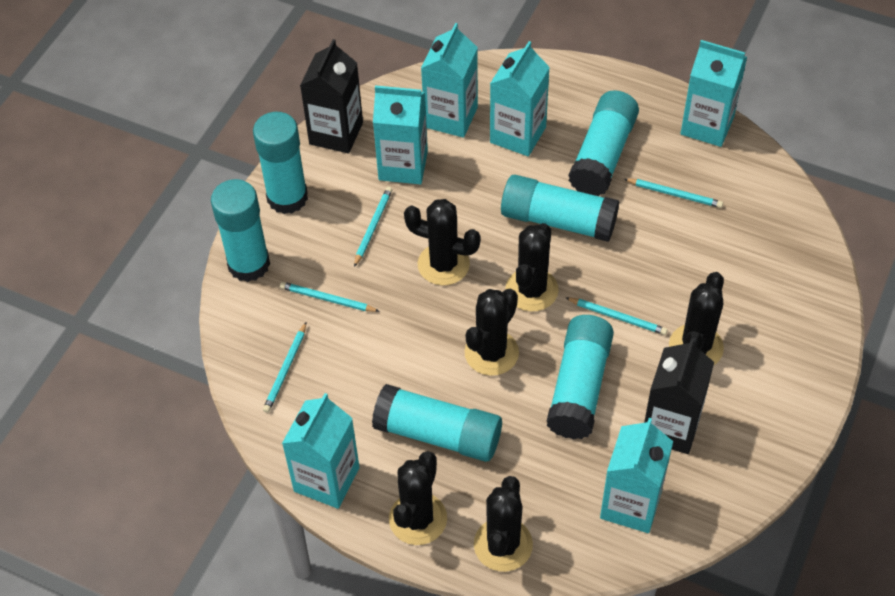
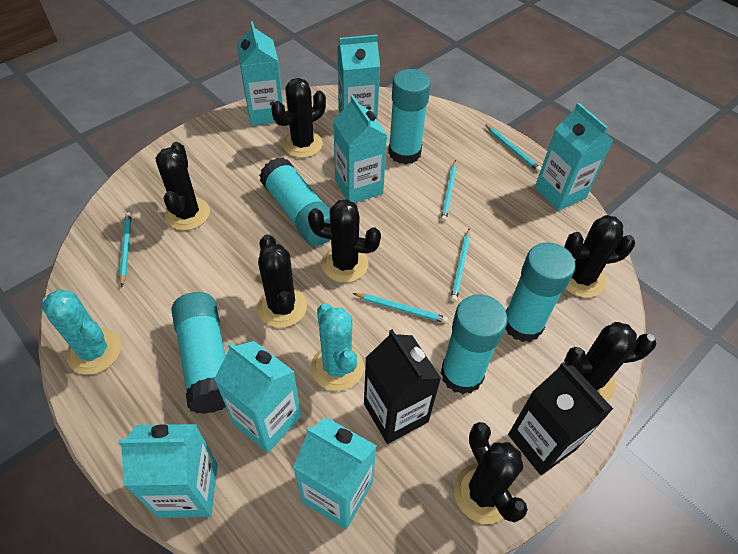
black cactus: [389,451,447,545] [404,199,481,286] [465,289,519,376] [474,476,533,572] [505,223,559,312] [669,272,724,365] = 6 -> [156,142,210,230] [257,234,307,328] [271,78,326,158] [308,199,381,283] [454,422,528,524] [564,215,635,298] [564,322,657,401] = 7
turquoise cactus: none = 0 -> [41,289,121,375] [311,303,364,391] = 2
turquoise carton: [282,393,360,509] [373,85,428,184] [421,23,478,138] [490,41,550,156] [600,418,673,533] [681,40,747,147] = 6 -> [118,424,218,518] [214,341,301,453] [237,21,283,126] [293,417,377,529] [333,95,387,203] [337,35,380,121] [535,103,614,211] = 7
turquoise glue stick: [211,179,270,282] [253,112,308,214] [372,384,502,462] [501,175,619,242] [546,315,614,439] [568,90,639,196] = 6 -> [171,292,226,414] [259,158,331,246] [388,69,431,164] [441,294,507,394] [505,242,576,342] = 5

